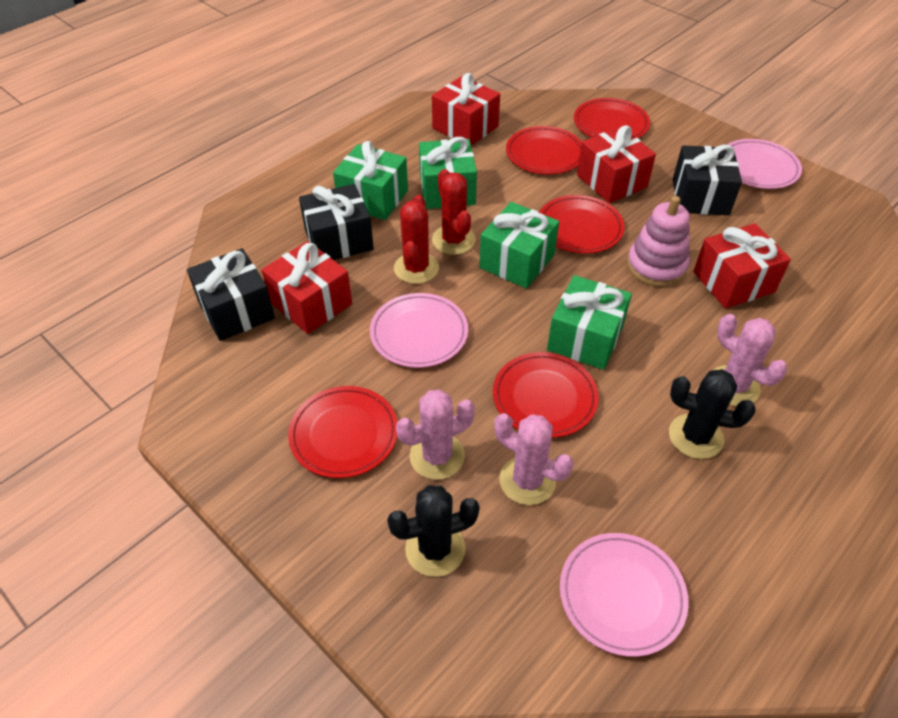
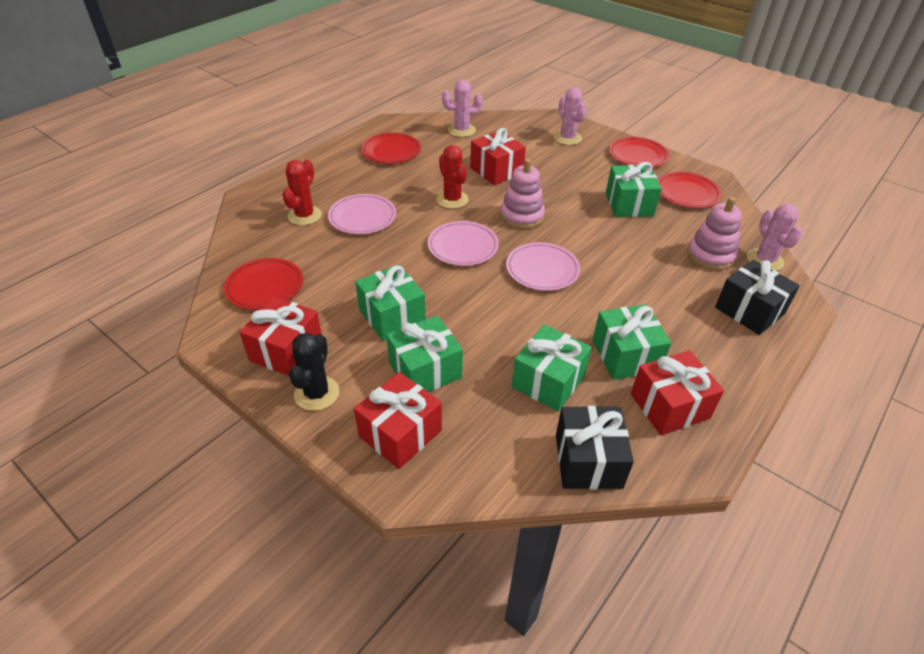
black cactus: [387,485,480,577] [669,369,755,459] = 2 -> [289,333,339,411] = 1
black gift: [187,248,275,341] [299,184,374,260] [673,145,742,215] = 3 -> [556,406,634,489] [715,260,800,335] = 2
green gift: [333,141,408,220] [419,137,477,209] [479,202,559,289] [547,275,632,370] = 4 -> [355,264,426,341] [386,316,463,392] [512,324,592,412] [593,304,671,380] [606,162,662,217] = 5
pink stacking toy: [627,196,690,287] = 1 -> [500,159,545,229] [687,197,742,270] = 2
red plate: [288,386,398,478] [493,352,599,438] [506,126,582,174] [539,195,624,254] [574,98,650,138] = 5 -> [224,258,303,310] [361,133,421,164] [609,137,669,168] [658,172,722,208] = 4

